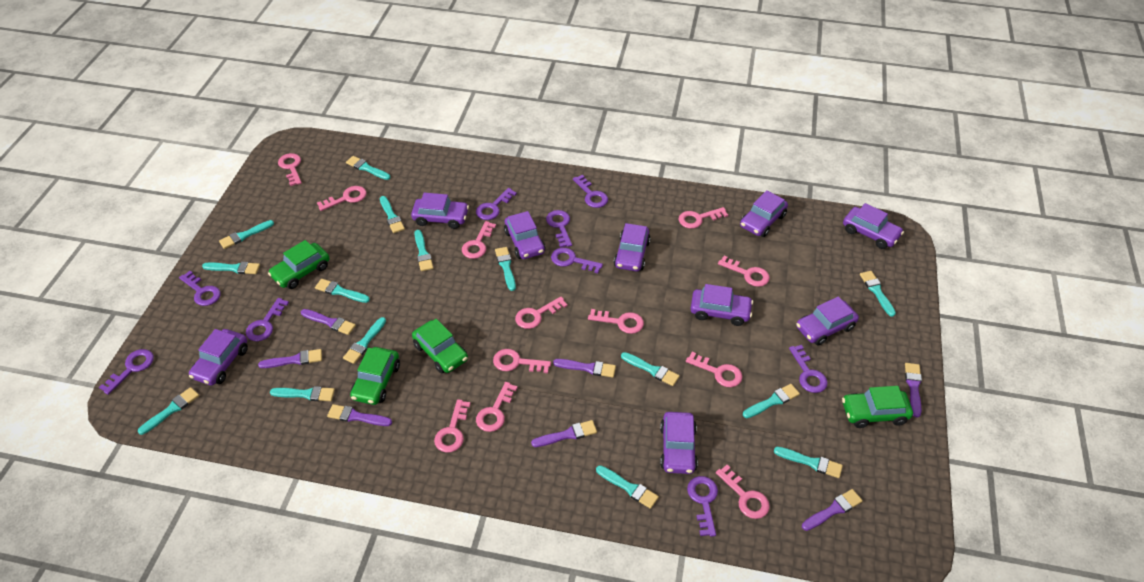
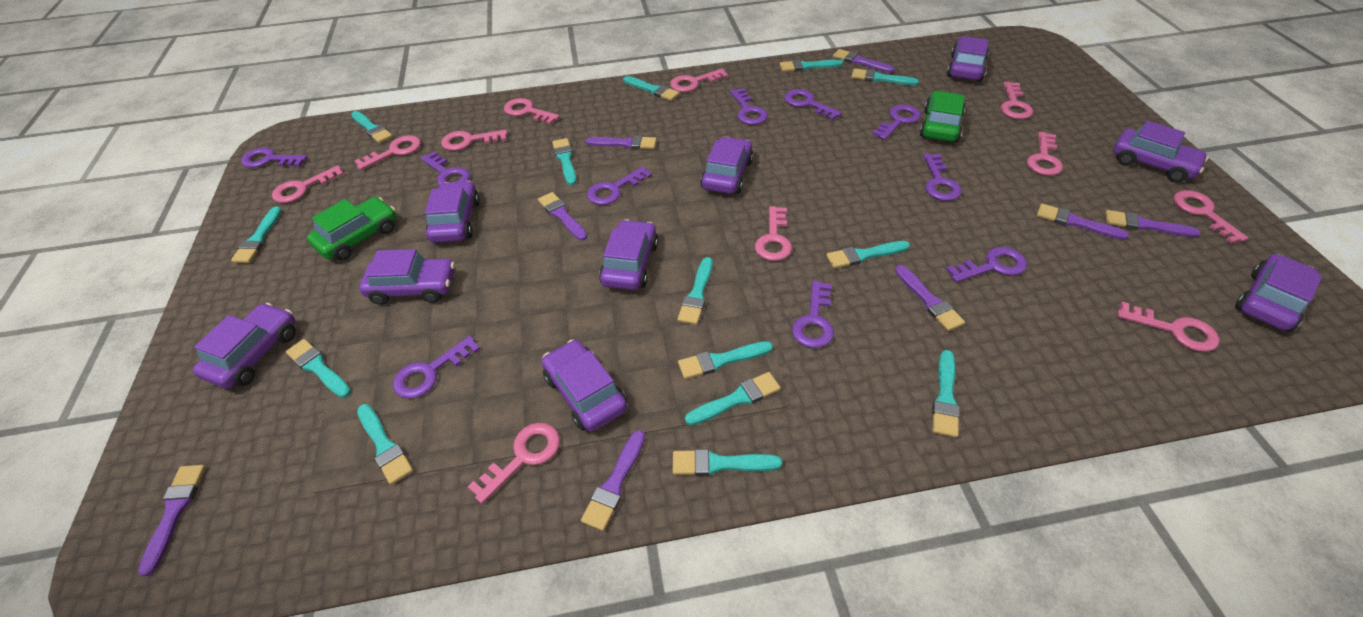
green car: [268,240,330,289] [350,347,400,405] [412,319,468,374] [842,386,913,428] = 4 -> [307,197,396,261] [919,91,966,142] = 2
pink key: [278,153,302,186] [317,186,367,211] [434,399,471,452] [462,221,496,259] [476,382,518,432] [493,349,551,373] [515,297,568,329] [588,309,644,334] [679,207,728,229] [686,352,743,387] [716,465,770,519] [718,256,770,287] = 12 -> [272,165,344,203] [354,135,421,170] [441,130,507,151] [468,423,560,504] [504,98,560,125] [670,69,728,92] [755,206,792,261] [1000,82,1033,119] [1027,132,1063,176] [1117,302,1220,352] [1173,190,1248,244] = 11
purple brush: [258,349,322,368] [301,309,356,335] [327,404,392,426] [531,420,597,447] [553,359,616,378] [802,489,863,531] [905,363,922,418] = 7 -> [138,465,206,576] [538,192,587,241] [581,430,645,531] [586,135,657,149] [833,49,895,73] [895,265,965,331] [1037,204,1129,240] [1105,210,1201,237] = 8
purple key: [99,349,154,395] [179,271,221,306] [246,298,289,341] [476,188,517,220] [546,210,572,248] [551,248,603,273] [573,175,608,208] [687,476,718,537] [789,345,828,393] = 9 -> [241,148,308,168] [393,336,480,399] [421,151,470,186] [587,166,652,205] [730,88,768,125] [784,89,842,121] [792,281,834,348] [872,105,921,140] [923,154,961,201] [946,247,1027,283] = 10
turquoise brush: [138,387,199,435] [202,262,260,274] [219,220,274,249] [270,386,335,401] [315,279,370,303] [343,317,386,364] [346,156,390,180] [380,196,405,233] [415,230,433,271] [495,247,516,291] [596,465,659,509] [621,352,679,386] [743,384,800,418] [774,447,843,478] [860,271,896,317] = 15 -> [231,207,282,263] [286,339,351,398] [351,111,393,143] [357,404,413,485] [552,138,577,185] [623,76,680,101] [673,449,782,476] [677,257,713,325] [678,341,773,379] [685,372,781,425] [780,59,843,72] [826,241,910,268] [851,69,919,85] [932,350,960,438] = 14

